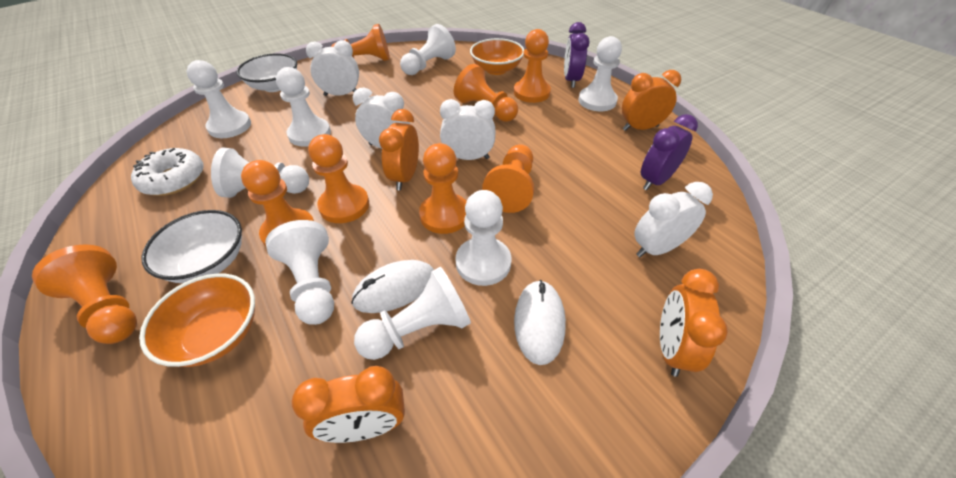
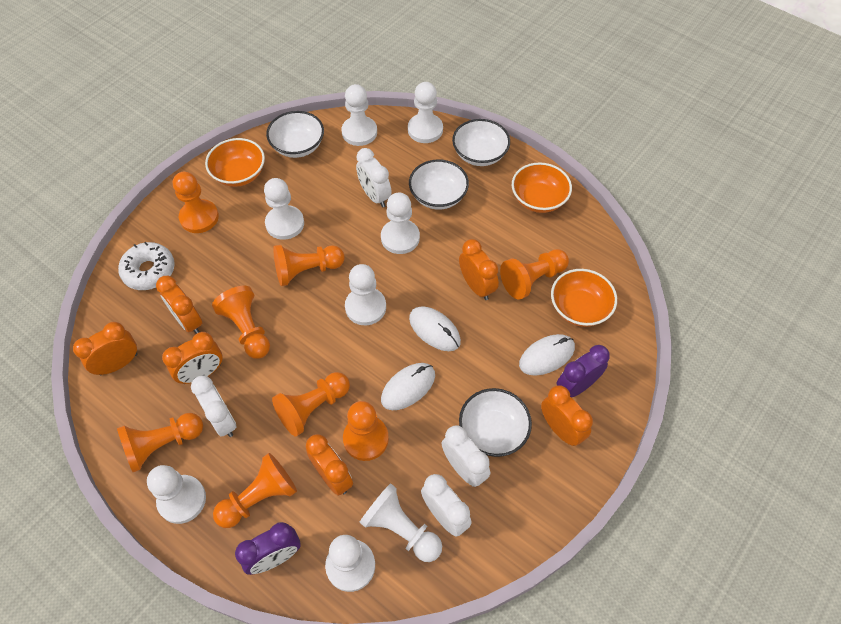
orange bowl: [139,273,255,367] [470,38,524,75] = 2 -> [205,138,265,187] [512,162,572,213] [551,269,617,327] = 3
orange clock: [292,366,405,443] [379,109,419,190] [622,70,681,131] [660,269,728,377] = 4 -> [73,322,137,375] [156,276,202,334] [162,332,223,384] [306,434,353,496] [459,239,499,300] [541,385,593,446] = 6
white bowl: [141,210,242,283] [237,53,297,92] = 2 -> [266,111,324,158] [409,160,469,210] [452,119,510,166] [459,388,532,457] = 4
white mouse: [351,260,434,313] [514,280,566,365] = 2 -> [381,363,435,410] [409,306,461,351] [519,334,575,376] = 3

